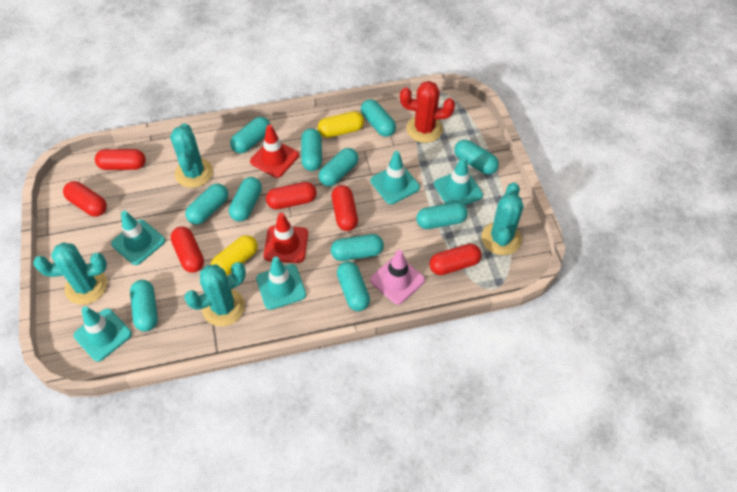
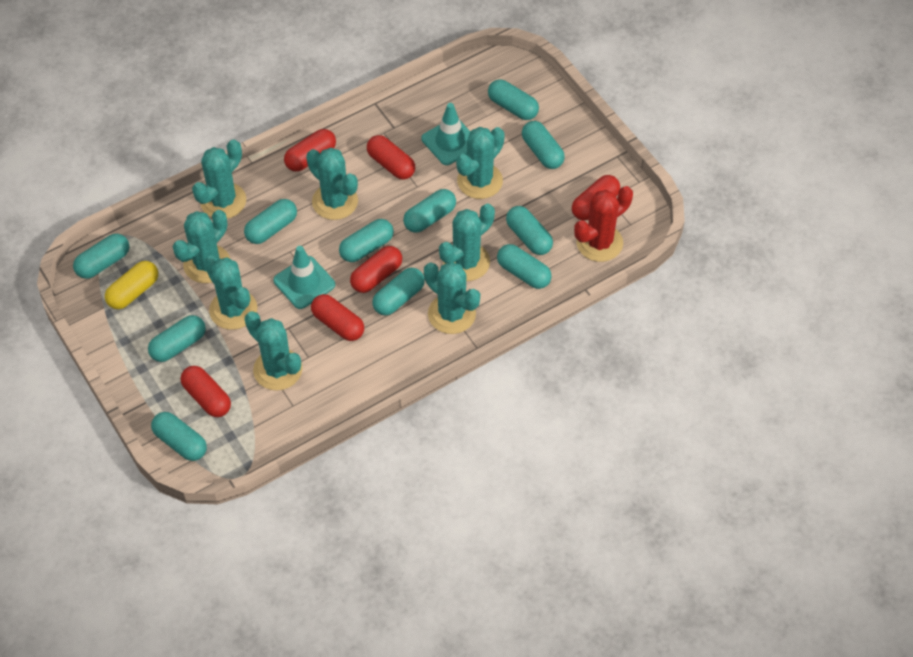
pink traffic cone: [370,250,425,305] = 1 -> none = 0
red traffic cone: [250,124,299,178] [264,213,308,263] = 2 -> none = 0
turquoise cactus: [33,242,107,305] [170,123,213,188] [184,262,246,326] [481,183,524,255] = 4 -> [172,210,230,283] [192,139,246,219] [205,255,257,330] [244,311,303,390] [306,148,358,220] [424,262,480,334] [439,203,495,281] [456,127,505,199] = 8
turquoise traffic cone: [74,306,132,362] [111,211,165,265] [256,257,306,310] [370,151,420,204] [434,156,483,205] = 5 -> [273,246,335,309] [421,103,470,165] = 2
yellow capsule: [211,235,258,276] [317,111,364,138] = 2 -> [105,261,158,309] = 1

